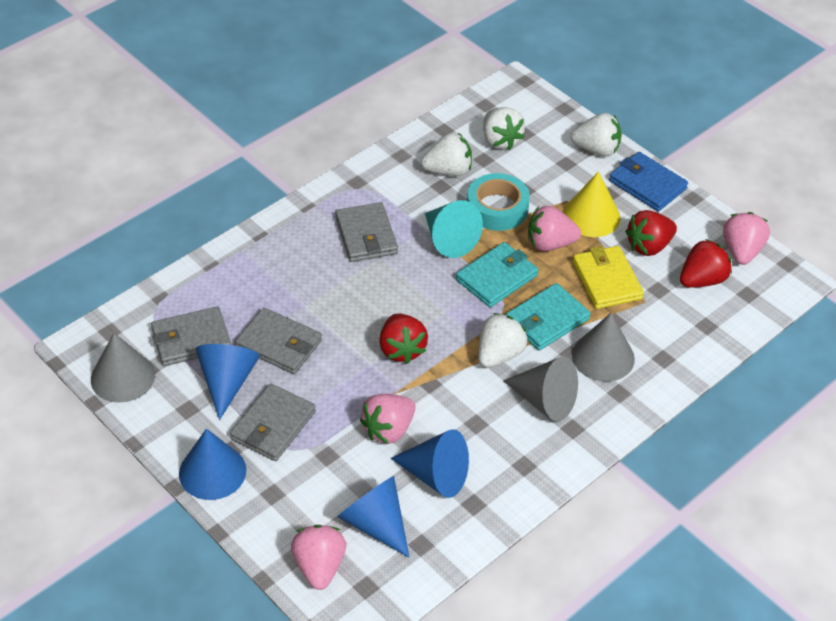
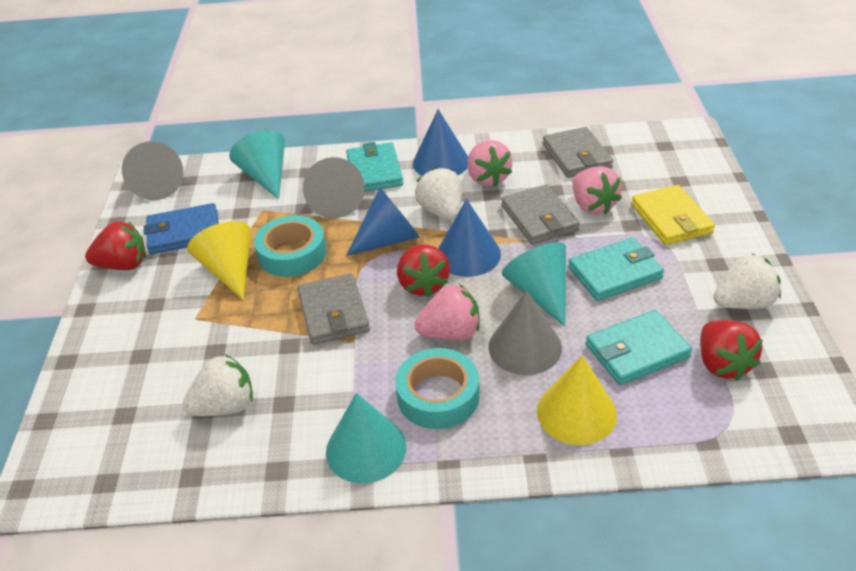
blue cone: [179,429,246,500] [195,344,260,420] [338,476,410,558] [391,429,469,498] = 4 -> [346,187,420,256] [413,109,468,176] [438,199,501,277] = 3
grey wallet: [151,307,231,366] [230,384,316,461] [235,308,322,374] [335,202,398,262] = 4 -> [297,273,370,345] [501,184,580,245] [543,127,613,178] = 3
pink strawberry: [291,525,346,590] [360,394,415,444] [528,206,581,251] [723,212,770,265] = 4 -> [414,284,480,340] [467,140,513,187] [573,166,622,215] = 3
turquoise cone: [425,200,483,258] = 1 -> [229,130,285,199] [326,393,406,483] [502,242,566,327] = 3
turquoise tape: [467,173,530,231] = 1 -> [254,216,327,277] [395,348,480,429] = 2
turquoise wallet: [456,242,539,307] [506,283,591,350] = 2 -> [346,142,403,192] [568,238,664,301] [586,310,692,385] = 3
white strawberry: [421,133,472,176] [479,313,528,368] [483,107,525,150] [571,113,622,156] = 4 -> [183,354,253,416] [415,167,462,220] [714,254,781,309] = 3
yellow cone: [563,171,621,237] = 1 -> [187,221,251,300] [537,355,617,445] = 2

